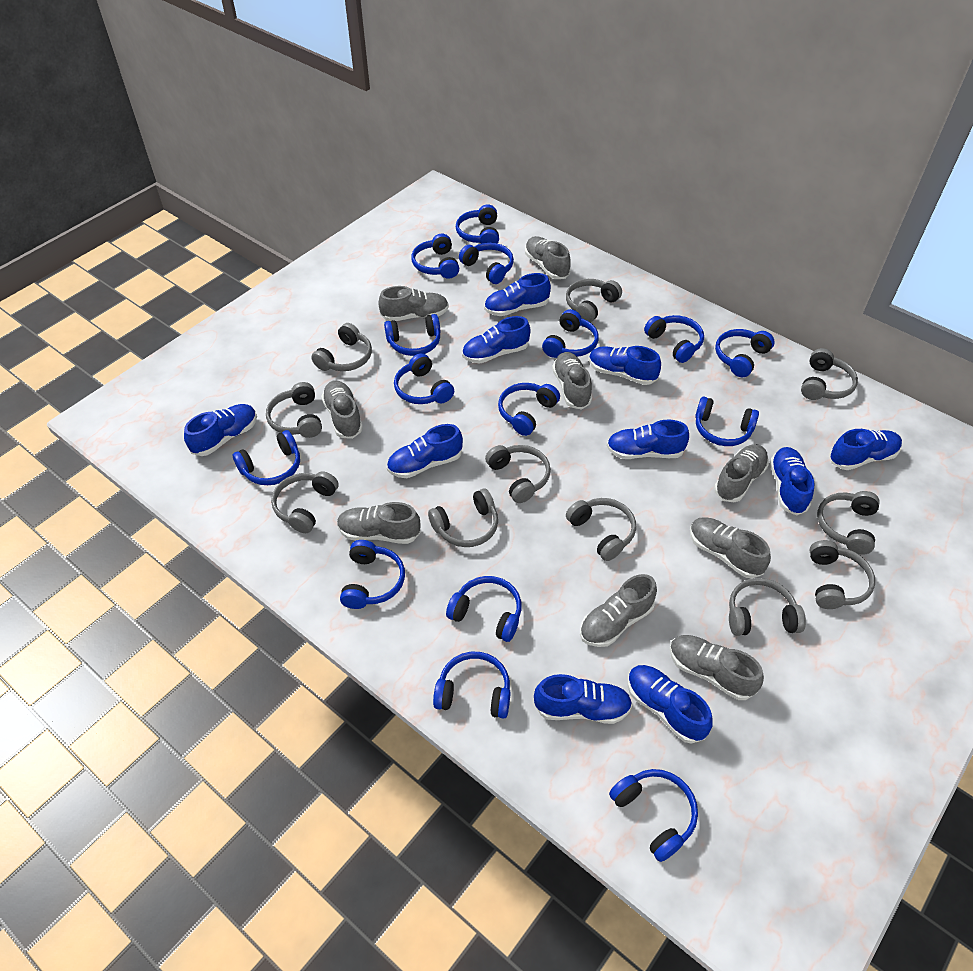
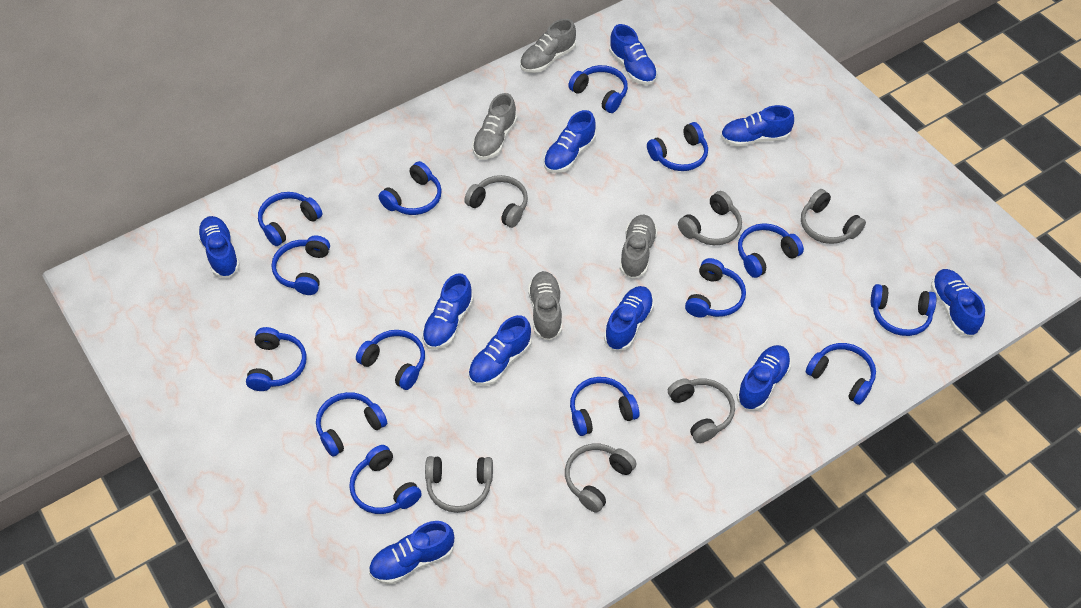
blue headphones: [233,430,300,485] [340,540,405,609] [384,314,440,356] [394,353,454,404] [411,234,459,279] [433,652,511,719] [446,576,522,642] [456,204,499,244] [459,243,514,284] [498,383,560,436] [542,309,599,358] [609,769,698,862] [644,315,704,363] [695,397,759,446] [715,329,775,377] = 15 -> [246,327,306,391] [258,192,322,246] [271,235,330,295] [316,392,387,457] [349,445,422,514] [356,330,425,390] [378,161,442,215] [568,65,628,113] [570,377,639,436] [647,122,708,171] [685,258,746,318] [738,223,804,278] [806,343,876,405] [871,284,936,336] = 14
grey headphones: [266,382,322,438] [271,471,339,533] [311,323,372,371] [428,489,498,547] [485,445,551,503] [566,279,622,323] [566,498,636,561] [729,578,806,636] [801,348,858,400] [810,540,875,609] [817,491,880,555] = 11 -> [425,456,493,513] [464,175,528,228] [565,444,636,513] [668,378,735,443] [678,191,742,245] [801,189,866,244] = 6
grey shoe: [321,380,363,439] [337,502,421,544] [378,286,449,321] [525,236,571,279] [552,352,592,409] [580,574,657,647] [670,635,764,700] [690,517,771,578] [714,444,769,502] = 9 -> [472,93,517,160] [520,19,576,73] [528,271,562,341] [620,215,658,279] = 4

